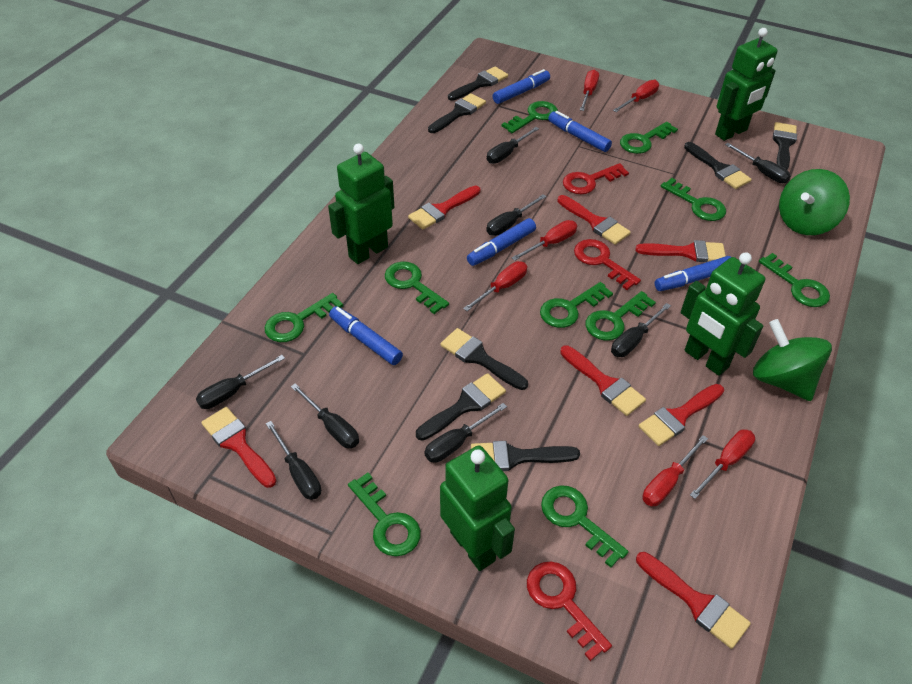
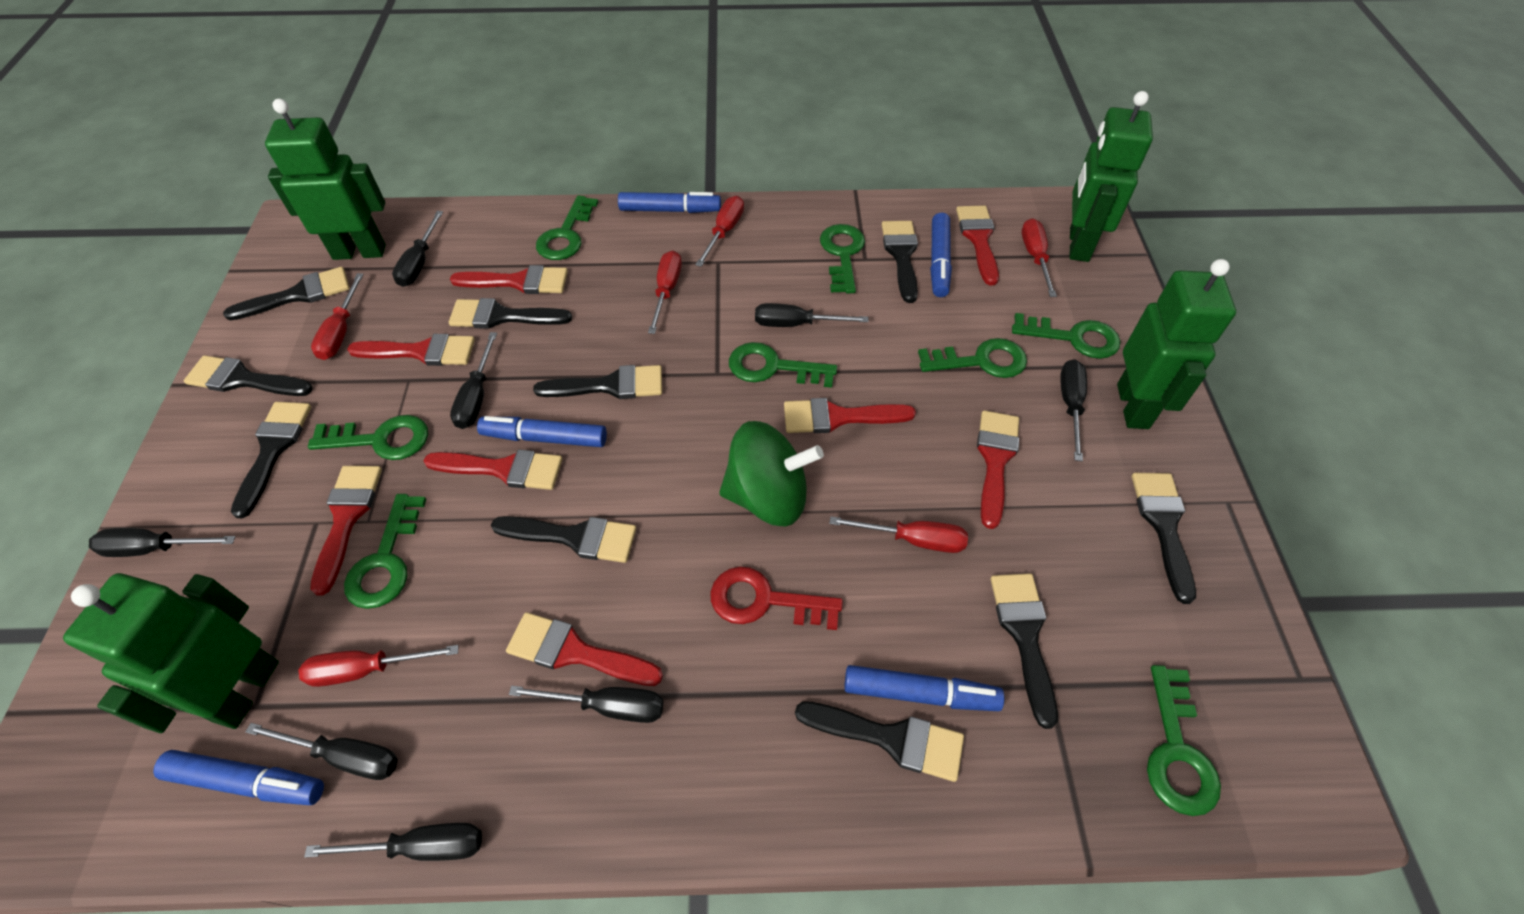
black brush: [416,373,506,441] [428,93,486,133] [440,328,528,390] [448,67,508,101] [471,441,580,471] [684,142,752,189] [773,122,797,170] = 7 -> [184,355,313,396] [223,267,350,320] [231,402,311,518] [449,298,572,329] [491,516,636,563] [533,365,662,399] [795,701,964,782] [882,221,918,303] [990,573,1058,729] [1132,473,1196,604] = 10
green key: [264,293,343,342] [348,473,421,556] [385,261,449,314] [502,101,558,133] [540,282,613,328] [541,485,628,567] [585,291,656,341] [620,122,678,154] [661,178,726,221] [759,253,830,307] = 10 -> [308,415,428,460] [344,494,427,609] [536,195,599,260] [729,342,837,388] [820,224,865,294] [918,338,1027,378] [1012,313,1121,359] [1147,665,1221,816] = 8
green spinning top: [753,319,832,401] [779,169,850,235] = 2 -> [719,421,824,526] = 1
red brush: [201,407,277,488] [408,186,480,230] [557,195,631,245] [560,345,646,416] [635,240,726,262] [636,552,751,649] [638,384,724,446] = 7 -> [310,466,382,596] [347,334,475,366] [424,450,562,490] [450,265,568,294] [506,612,663,686] [784,398,916,433] [956,206,999,285] [977,411,1019,529] = 8
red key: [527,561,612,661] [563,163,629,194] [574,239,641,290] = 3 -> [710,567,843,630] = 1

